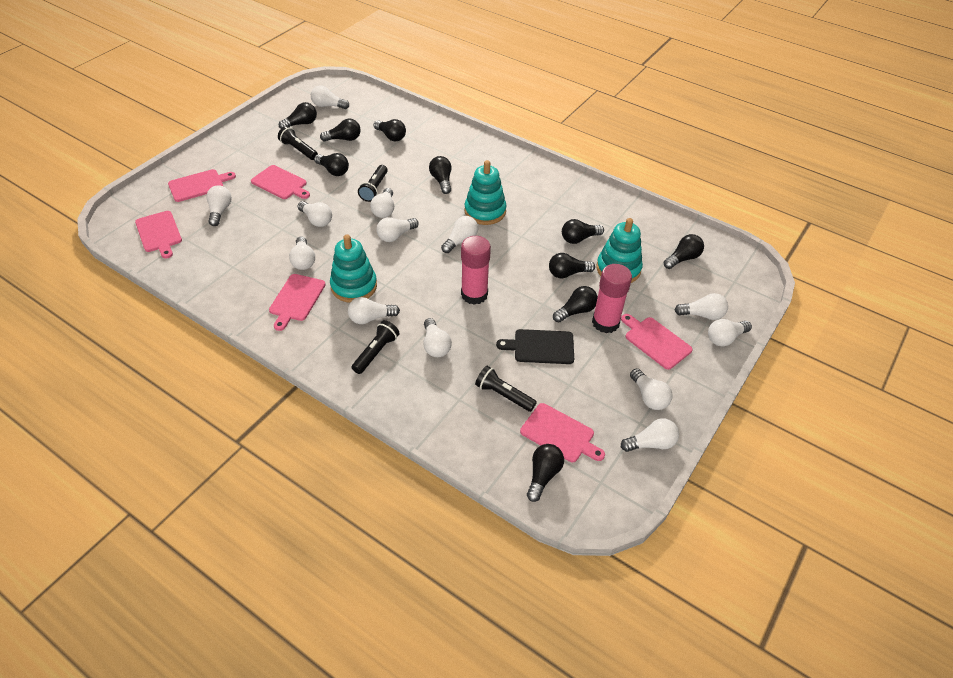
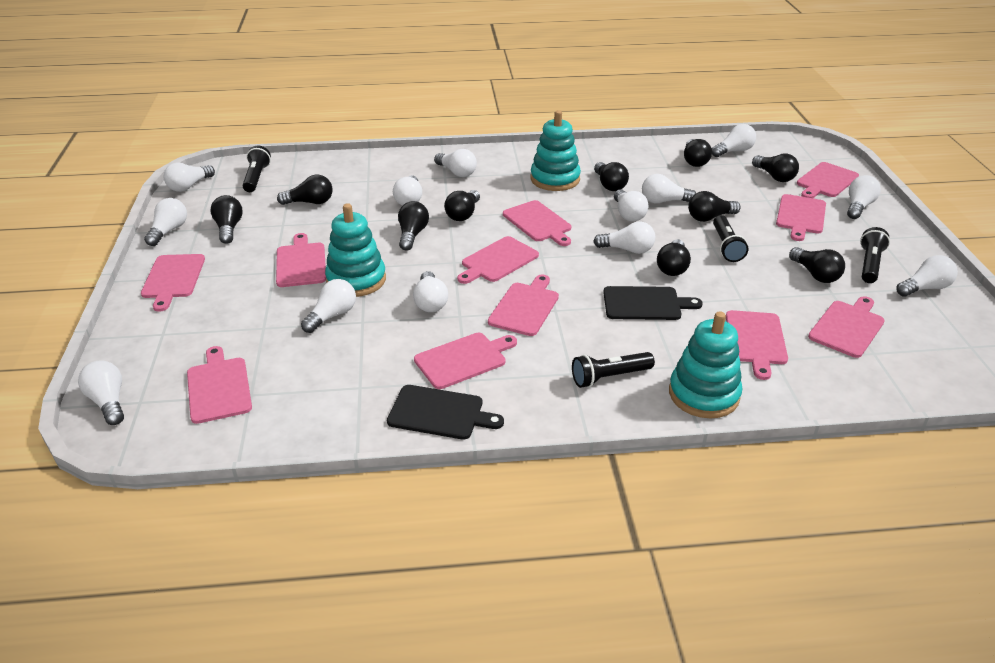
black cutting board: [496,329,574,364] = 1 -> [387,385,504,440] [603,286,703,320] = 2
pink cutting board: [135,211,182,259] [168,169,236,202] [251,165,310,199] [269,274,326,331] [520,403,605,462] [621,314,692,370] = 6 -> [141,254,205,312] [187,346,252,424] [276,233,326,287] [414,333,517,389] [457,236,539,284] [488,274,559,336] [503,200,571,246] [726,310,788,380] [776,194,826,241] [797,162,859,198] [808,296,885,358] = 11
pink glue stick: [461,236,491,305] [592,264,632,333] = 2 -> none = 0

